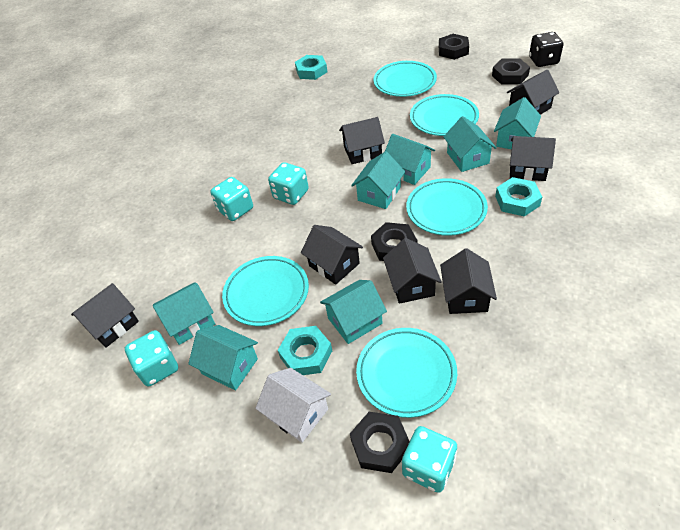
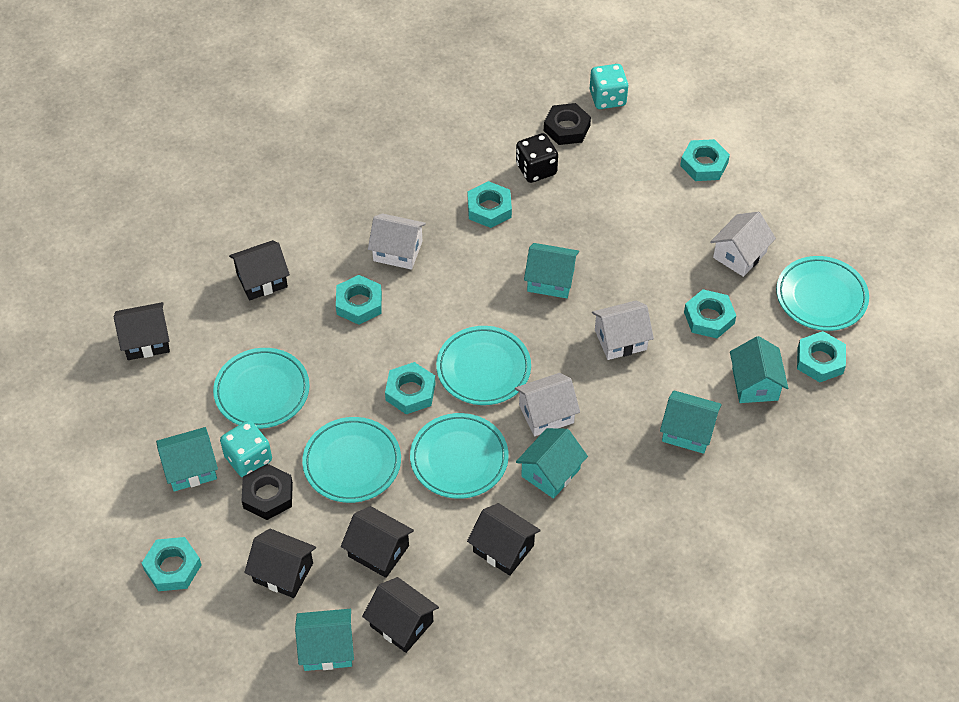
black house: [71,283,139,348] [301,225,363,285] [339,117,385,164] [383,238,442,304] [440,248,497,314] [507,70,559,115] [510,136,556,181] = 7 -> [114,302,170,360] [229,240,290,301] [244,528,316,598] [341,506,414,578] [362,577,439,653] [467,503,541,576] = 6
black nut: [350,412,410,473] [371,222,417,261] [439,34,469,60] [492,58,530,85] = 4 -> [242,464,293,520] [544,103,591,145] = 2
turquoise dice: [125,330,178,387] [211,177,253,221] [268,162,309,205] [402,426,457,493] = 4 -> [220,420,272,478] [590,64,629,109] = 2
turquoise house: [153,282,215,345] [188,325,258,391] [320,280,387,344] [351,151,405,209] [385,134,435,185] [444,116,497,172] [494,97,541,149] = 7 -> [156,427,218,491] [295,609,354,671] [516,428,588,499] [524,243,579,298] [660,390,722,454] [730,336,788,403] = 6
turquoise nut: [278,326,332,375] [295,55,327,80] [495,177,542,217] = 3 -> [142,537,201,591] [336,275,382,325] [385,362,435,414] [468,181,512,228] [680,139,730,181] [684,289,736,339] [797,331,846,382] = 7
white house: [255,368,331,443] = 1 -> [368,213,426,270] [515,373,580,436] [592,300,654,360] [710,212,776,277] = 4

